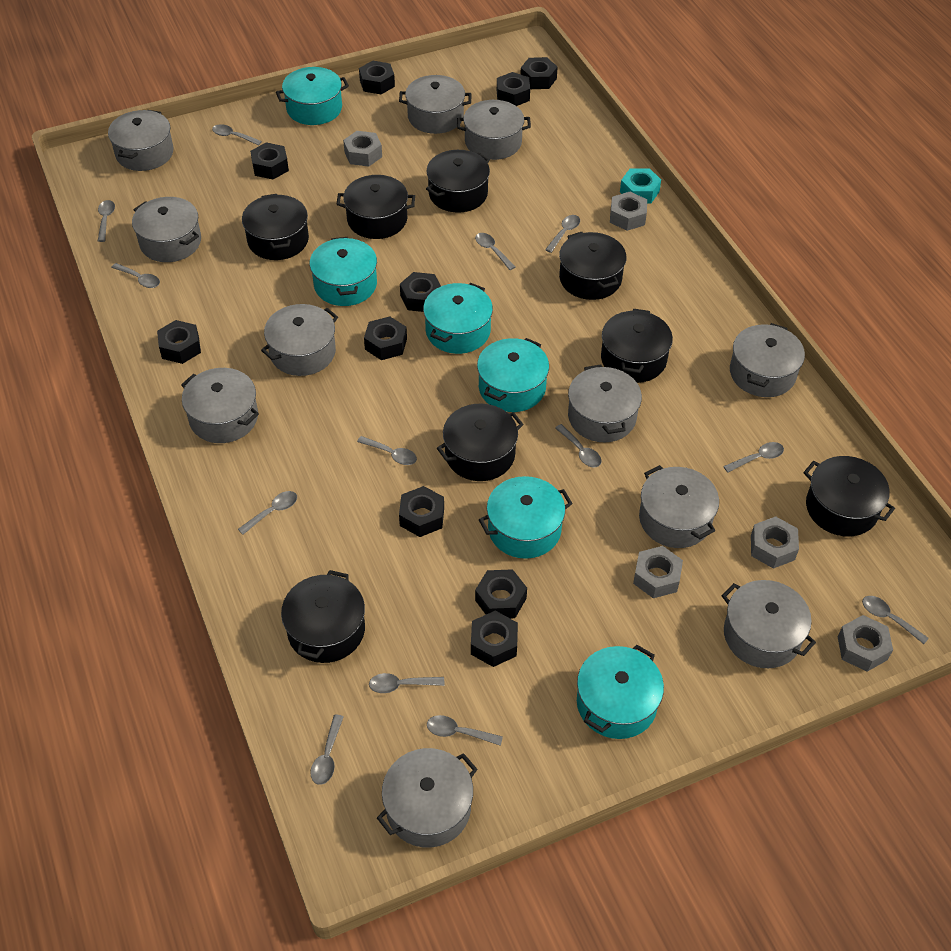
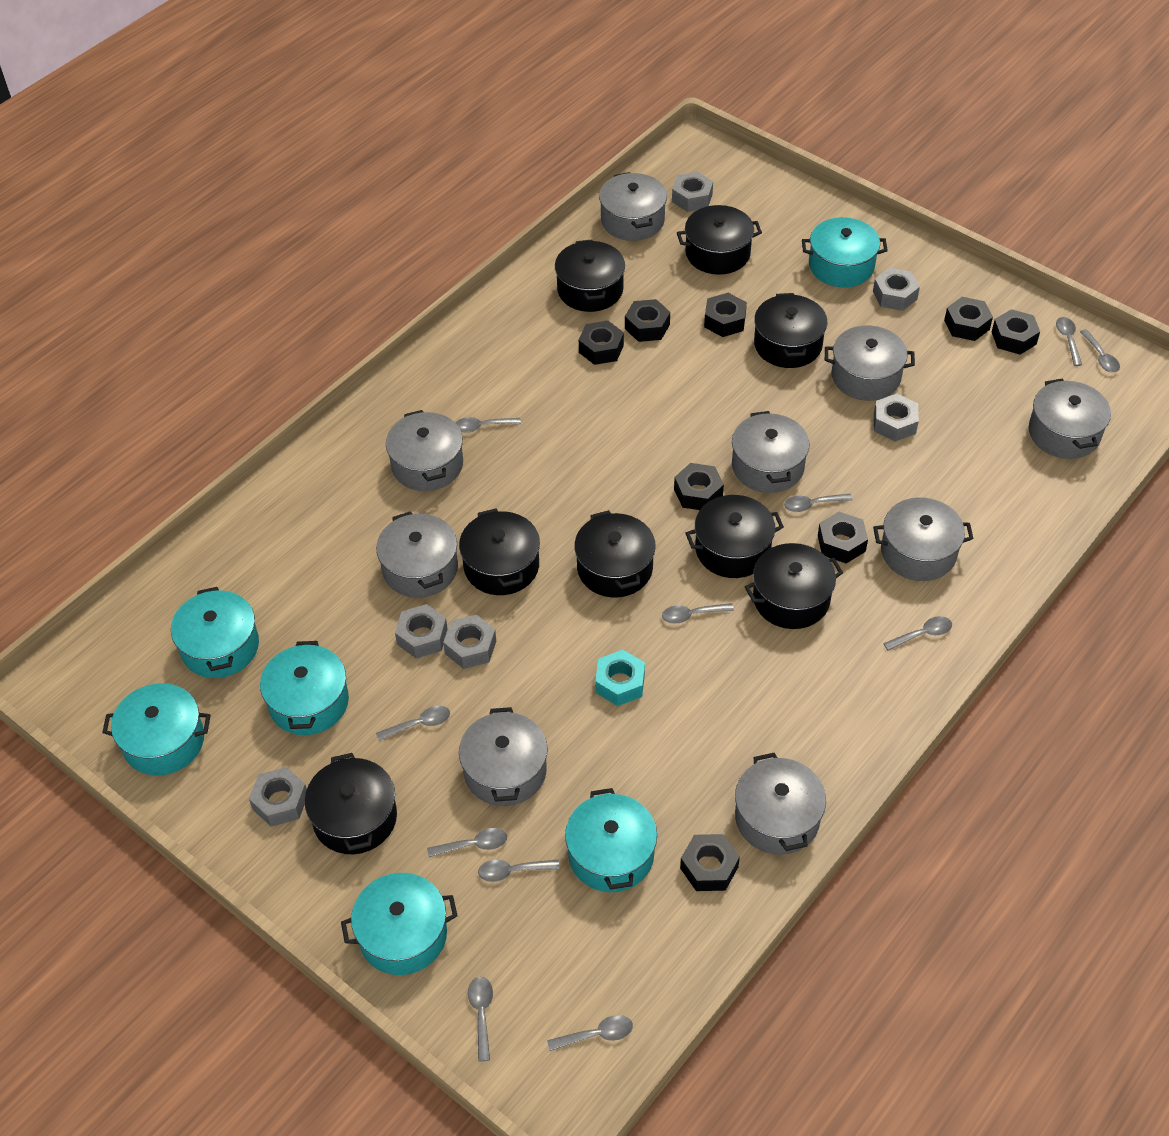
black nut: [157,320,201,364] [250,142,289,179] [359,61,395,94] [364,316,407,360] [399,486,444,537] [400,272,441,312] [471,611,518,667] [475,569,527,618] [497,72,530,106] [521,57,558,89] = 10 -> [579,321,624,365] [625,299,670,342] [674,463,724,510] [680,834,740,891] [704,293,747,337] [818,512,868,563] [944,297,993,341] [992,309,1040,355] = 8
grey nut: [343,131,382,167] [610,192,647,231] [633,546,683,598] [751,516,799,569] [838,615,893,672] = 5 -> [249,767,307,827] [395,604,448,659] [443,615,496,669] [672,172,713,212] [873,268,920,311] [874,394,919,442] = 6
grey pot: [108,110,174,171] [132,197,201,262] [181,368,259,443] [261,304,338,376] [377,748,477,848] [399,75,472,134] [457,100,531,160] [568,365,642,442] [639,465,719,548] [722,580,816,668] [730,323,805,397] = 11 -> [376,511,458,598] [386,410,463,491] [459,707,548,806] [599,172,667,241] [732,411,810,493] [735,753,826,855] [825,325,915,401] [873,497,974,581] [1029,379,1111,459] = 9
grey spoon: [98,200,115,242] [111,263,160,288] [212,124,262,146] [238,491,297,534] [310,714,344,785] [357,436,417,465] [369,673,445,693] [427,715,503,746] [475,233,515,270] [545,215,580,253] [555,424,601,467] [723,442,784,473] [862,596,929,644] = 13 -> [376,706,450,741] [427,828,507,857] [455,417,521,433] [468,977,493,1061] [478,860,560,882] [547,1015,633,1051] [662,603,734,624] [784,494,852,512] [883,616,952,651] [1056,317,1082,366] [1080,329,1120,373] = 11

